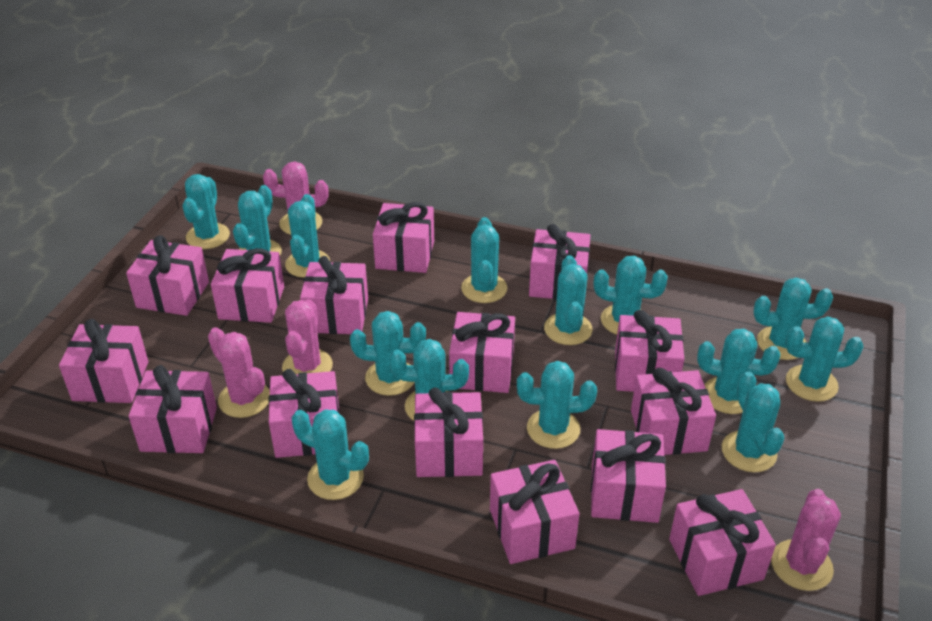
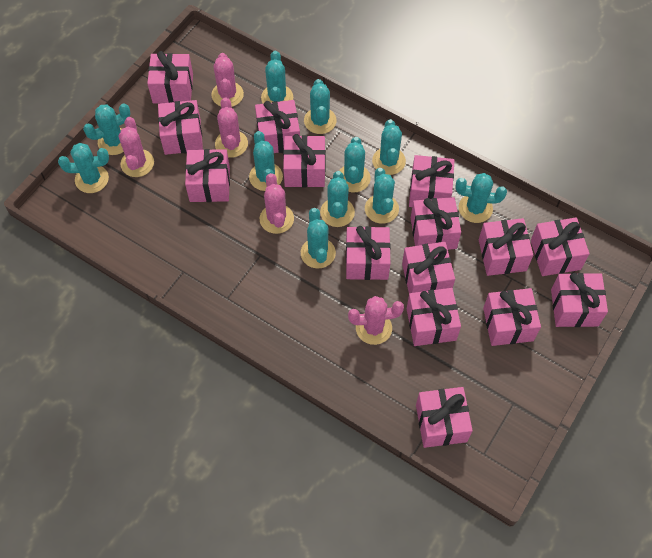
pink cactus: [208,327,270,418] [263,162,328,235] [282,300,333,374] [771,489,841,591] = 4 -> [118,117,154,177] [211,53,244,107] [215,97,248,158] [260,173,294,234] [348,296,404,345] = 5
turquoise cactus: [182,174,230,249] [233,185,282,255] [285,194,330,278] [292,410,369,500] [350,311,426,396] [389,339,469,421] [461,217,507,303] [517,361,597,449] [544,255,592,345] [594,256,668,335] [697,329,781,414] [722,371,784,472] [753,278,833,360] [785,316,864,402] = 14 -> [58,143,109,193] [83,103,131,155] [249,131,283,191] [261,51,293,104] [301,208,336,268] [304,79,337,134] [320,171,355,227] [339,137,371,193] [365,168,399,224] [372,119,406,175] [455,173,507,223] = 11

